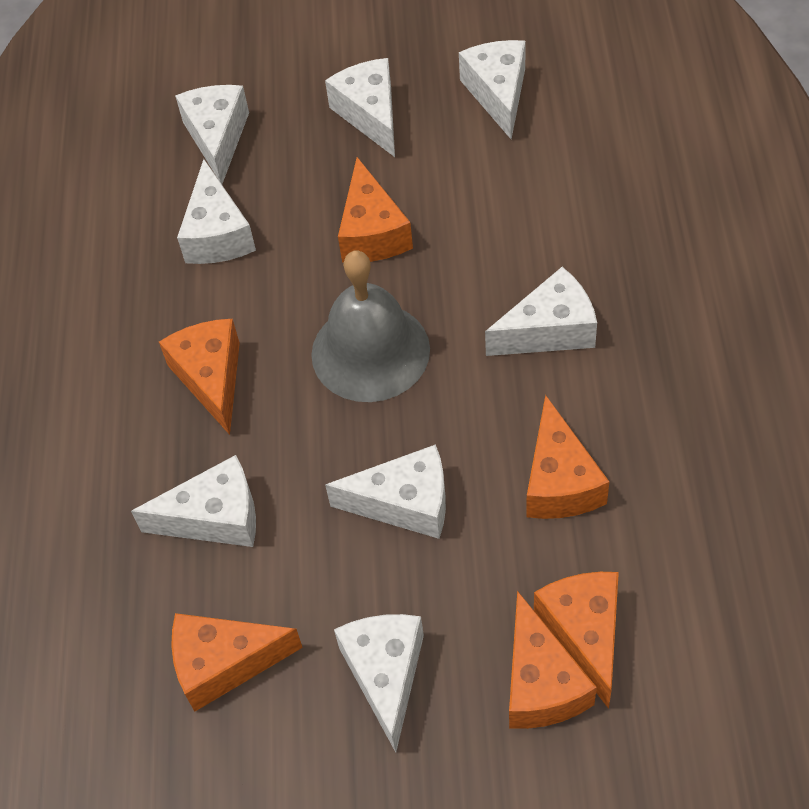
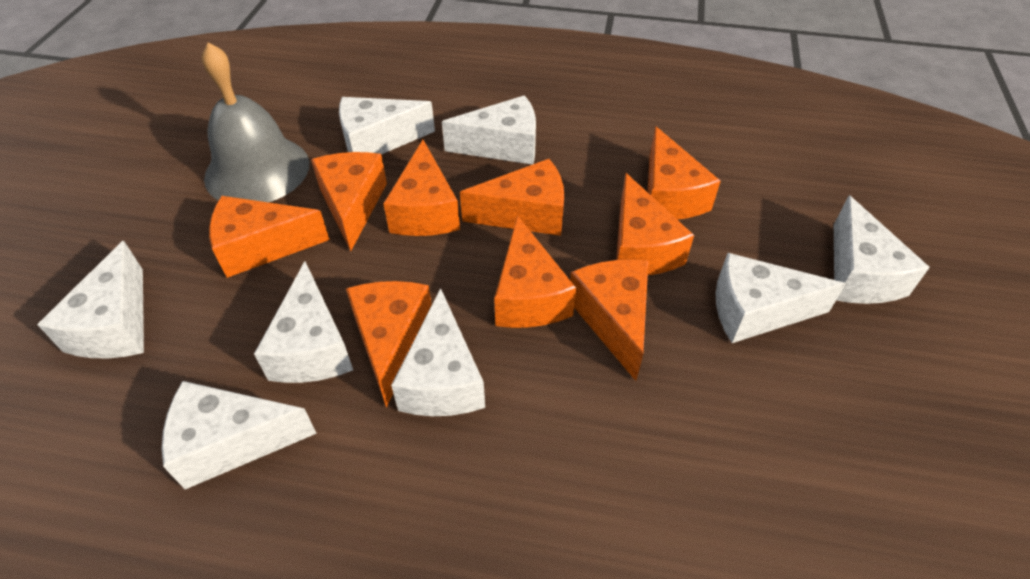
orange cheese: [159,319,240,435] [171,613,303,712] [338,157,413,262] [509,591,597,729] [526,395,609,519] [534,572,619,709] = 6 -> [209,196,330,278] [311,152,387,251] [346,281,432,408] [383,140,460,236] [460,159,564,236] [494,215,576,328] [570,259,648,381] [616,173,694,275] [647,126,721,220] = 9

